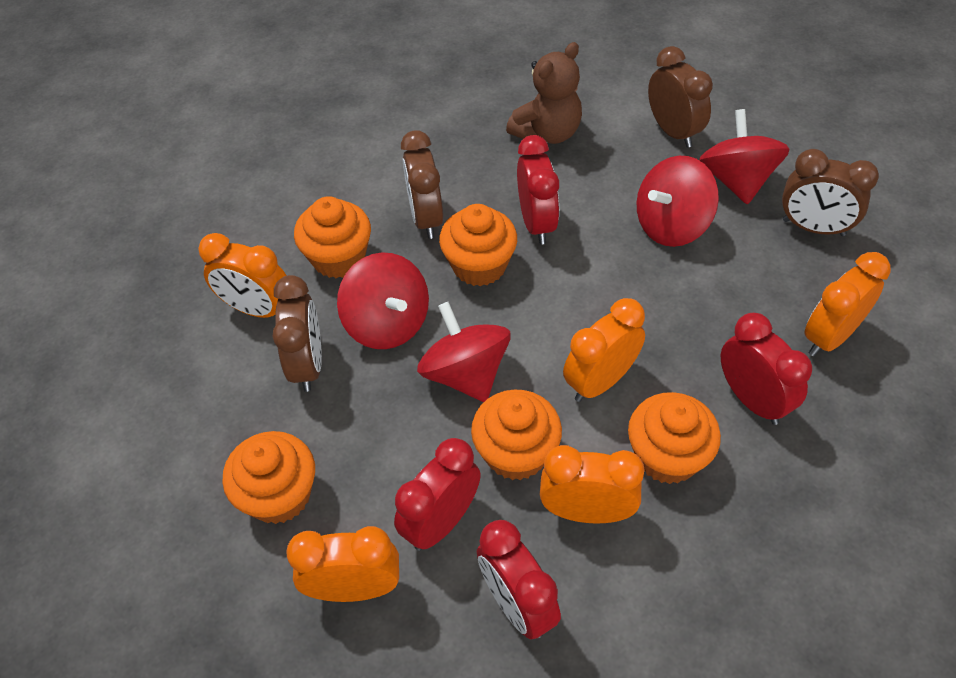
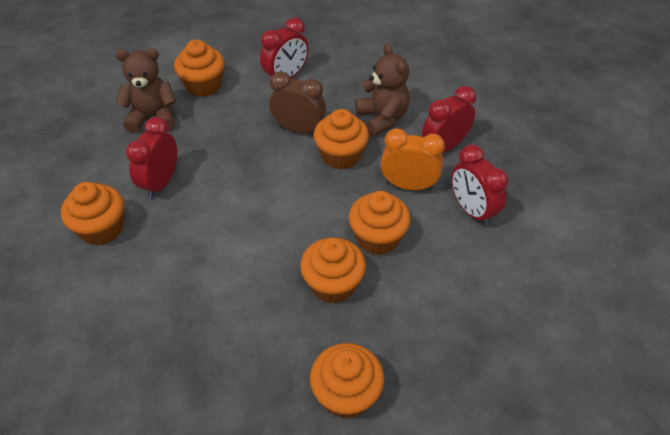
brown clock: [272,275,322,392] [401,130,443,239] [648,46,713,148] [782,149,879,236] = 4 -> [269,71,326,133] = 1
brown teddy bear: [506,42,582,144] = 1 -> [116,48,177,133] [355,43,410,136] = 2
orange clock: [198,233,287,318] [286,526,399,602] [540,445,645,523] [563,298,645,402] [804,252,891,356] = 5 -> [381,128,445,190] = 1
orange cupcake: [223,431,315,524] [294,196,371,278] [439,204,517,286] [471,389,562,480] [628,392,721,484] = 5 -> [61,182,124,246] [174,40,225,97] [300,238,366,304] [310,343,384,419] [314,109,369,170] [349,191,411,255] = 6
red spinning top: [337,252,429,349] [417,302,511,402] [637,156,719,247] [699,109,790,205] = 4 -> none = 0

